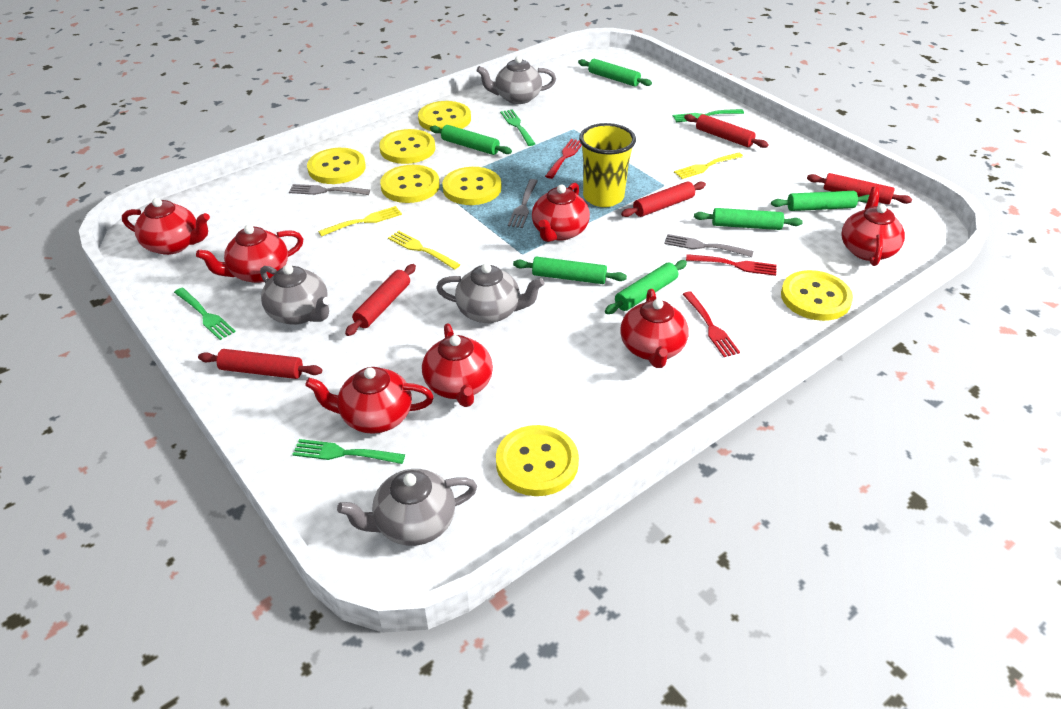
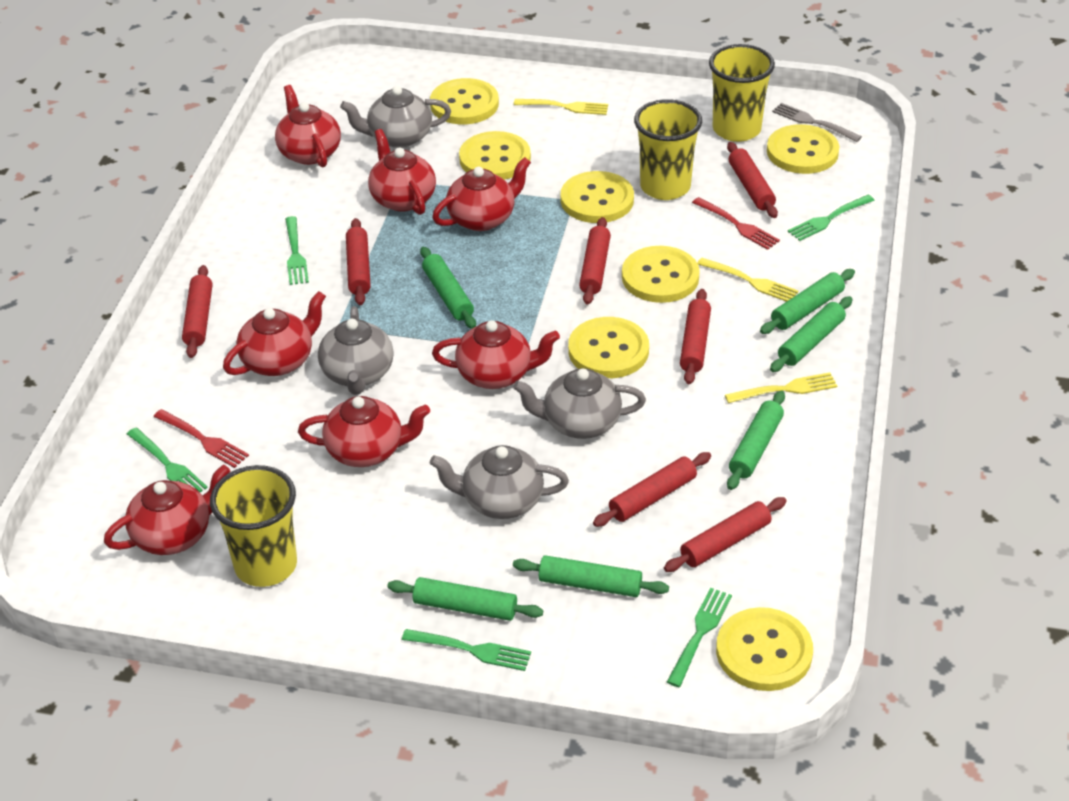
green fork: [174,288,236,340] [292,439,405,464] [500,109,535,146] [673,109,744,122] = 4 -> [127,428,208,492] [285,216,309,285] [402,629,531,671] [667,588,732,687] [788,195,875,241] = 5
grey fork: [289,184,370,195] [508,179,538,228] [664,234,753,257] = 3 -> [772,103,862,142] = 1
red fork: [545,139,582,179] [683,291,740,357] [686,254,777,276] = 3 -> [153,409,249,468] [692,197,780,250] = 2
red rolling pin: [198,349,322,379] [345,264,416,336] [621,181,706,217] [684,114,769,148] [807,173,912,204] = 5 -> [182,265,213,358] [346,218,371,305] [579,217,611,305] [593,452,711,527] [664,497,787,572] [680,289,711,384] [727,142,778,218] = 7
yellow cup: [579,123,636,207] = 1 -> [210,465,297,587] [634,99,702,200] [709,44,775,142] = 3

